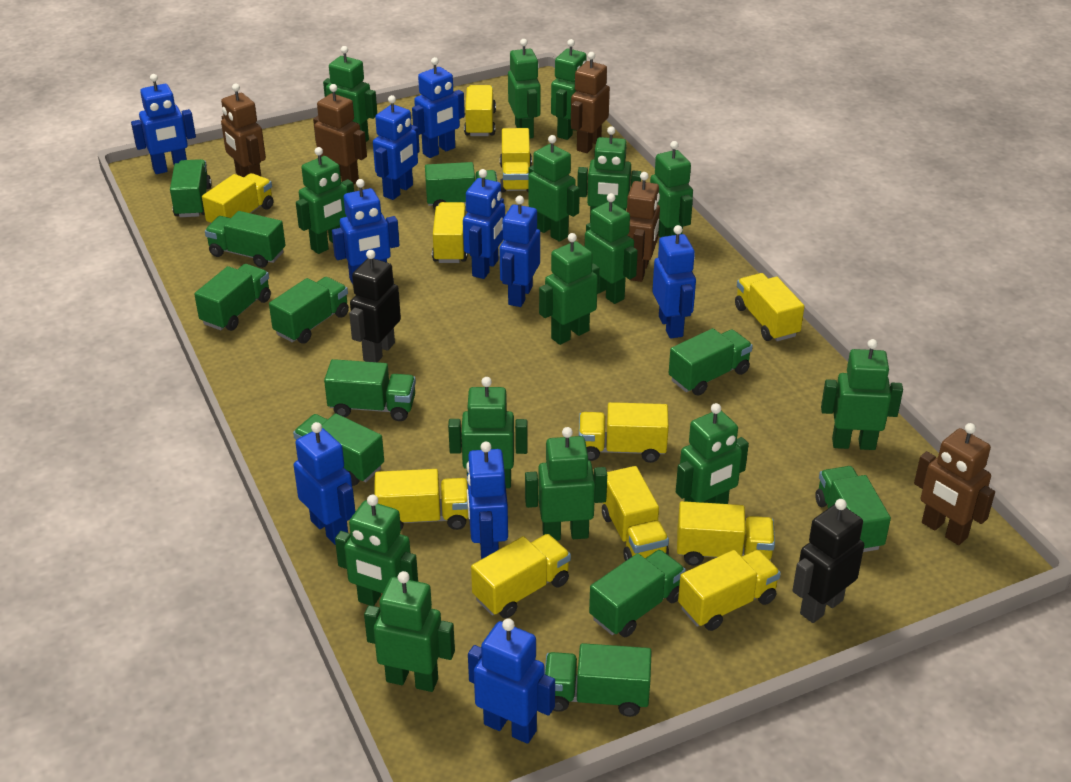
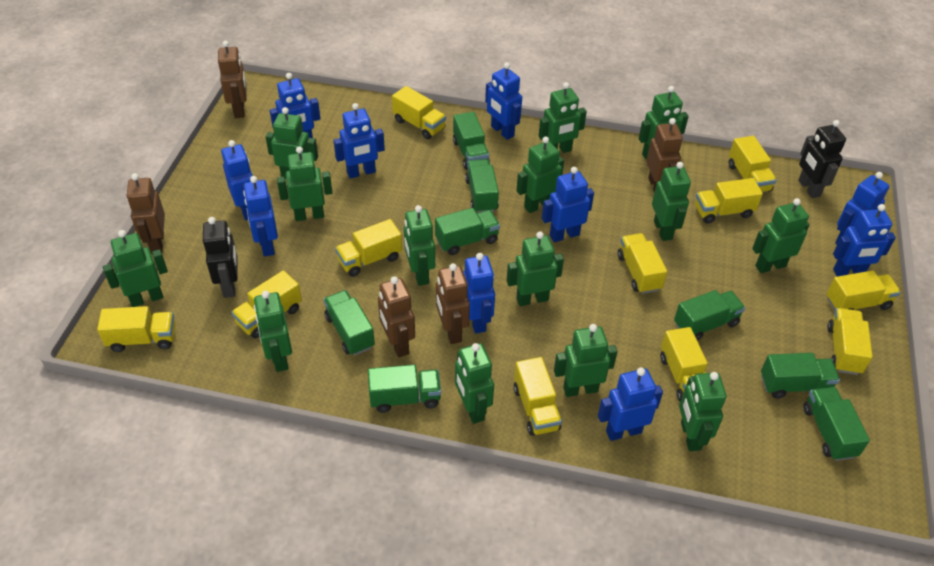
green robot: [296,147,354,254] [323,46,377,142] [335,495,418,606] [364,571,455,692] [448,377,527,488] [508,39,540,139] [525,427,607,541] [528,135,580,242] [539,233,599,345] [551,39,587,140] [577,126,641,219] [585,193,638,304] [650,141,693,237] [676,403,749,504] [821,339,903,450] = 15 -> [103,230,168,307] [254,291,292,372] [265,107,318,179] [277,146,332,221] [404,205,435,286] [455,343,494,424] [507,231,564,306] [516,136,564,213] [539,82,587,153] [554,324,617,397] [639,86,689,160] [652,162,691,241] [679,372,727,451] [752,198,810,273] = 14
green truck: [170,159,212,217] [194,264,271,331] [205,211,285,268] [269,277,349,344] [293,413,384,486] [324,359,416,421] [425,162,498,209] [545,643,652,717] [589,550,686,637] [669,328,753,396] [815,466,891,552] = 11 -> [324,290,375,356] [368,364,441,413] [435,208,500,255] [453,112,490,170] [465,159,499,213] [674,290,745,341] [761,353,840,399] [803,387,870,461] = 8

